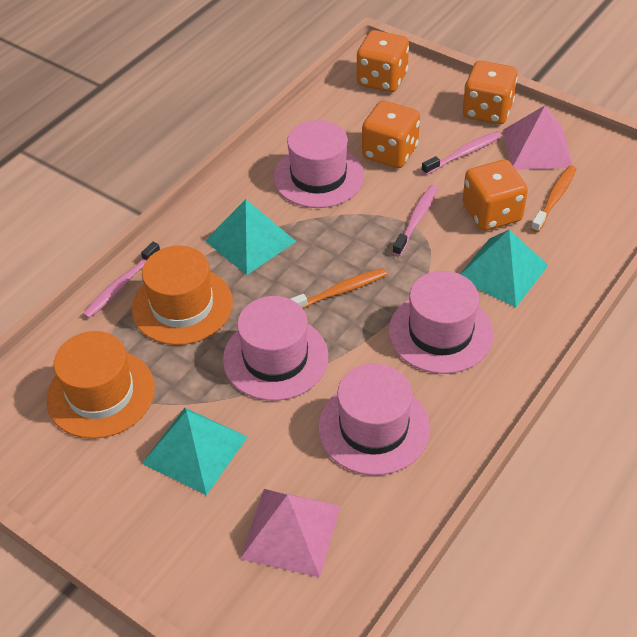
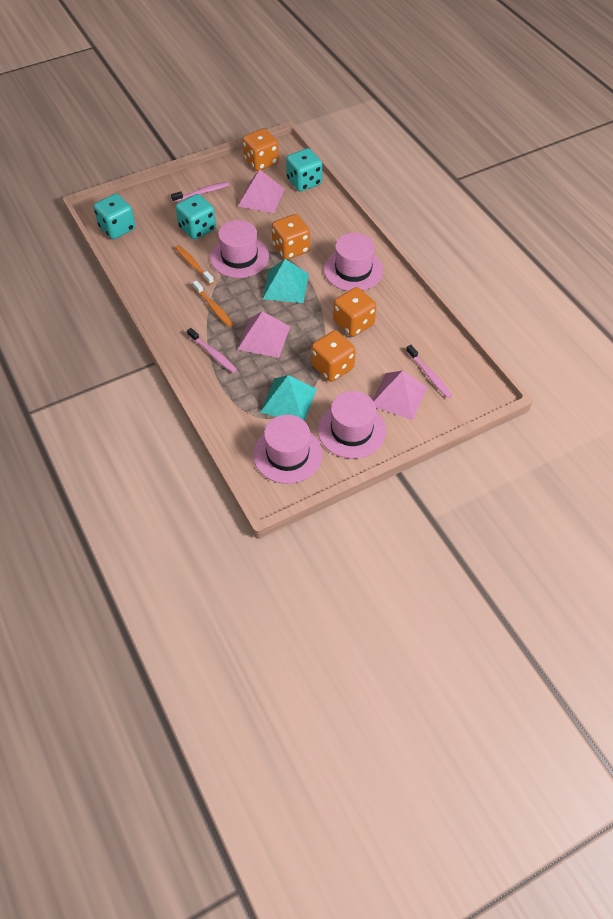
orange hat: [46,331,155,439] [132,245,233,345] = 2 -> none = 0
pink pyramid: [240,489,340,578] [503,106,573,170] = 2 -> [237,311,290,358] [238,170,285,213] [373,371,427,420] = 3
turquoise dice: none = 0 -> [93,194,136,239] [176,194,216,240] [286,148,322,192] = 3
turquoise pyramid: [142,408,247,495] [205,199,296,275] [460,230,548,307] = 3 -> [260,375,317,421] [263,259,309,303] = 2

